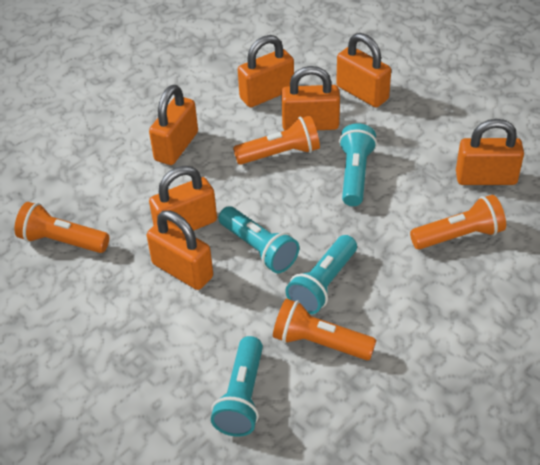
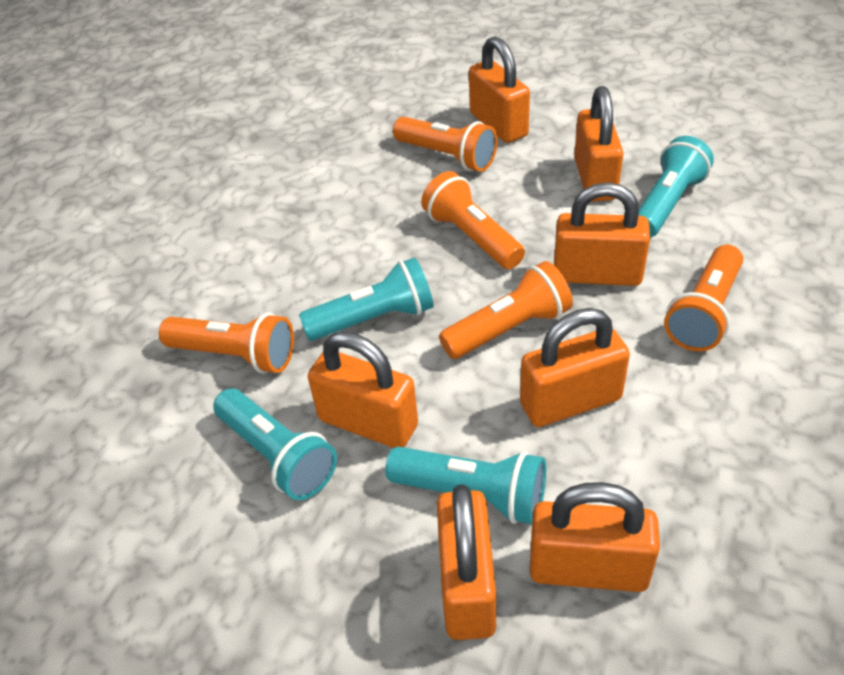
orange flashlight: [14,202,109,253] [233,115,320,165] [273,298,376,360] [410,195,506,250] = 4 -> [159,313,294,374] [393,117,497,172] [421,171,525,269] [439,261,573,359] [664,245,743,352] = 5

